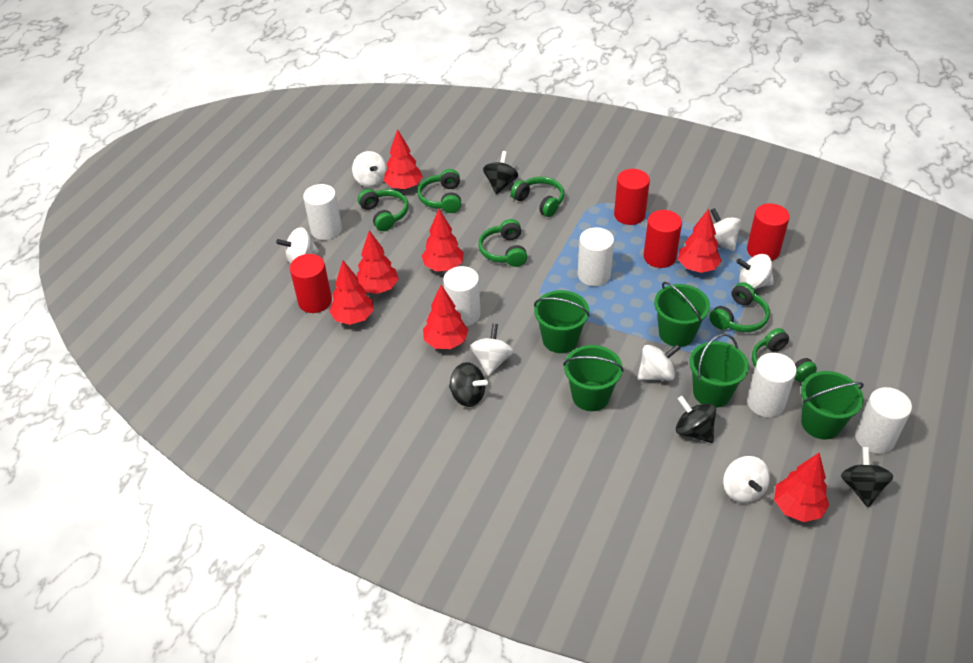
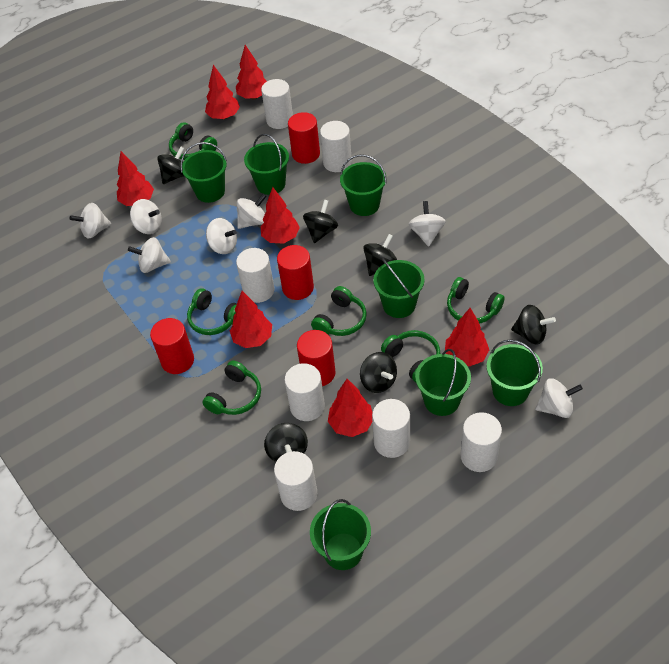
black spinning top: [449,362,488,407] [483,151,518,194] [676,396,716,443] [841,447,893,507] = 4 -> [157,147,185,184] [264,423,308,462] [303,200,338,243] [360,352,397,393] [363,234,397,276] [511,305,556,345] = 6
green bucket: [534,290,590,353] [563,345,624,411] [654,282,710,347] [689,333,749,408] [801,371,864,439] = 5 -> [180,142,227,203] [244,134,289,195] [310,499,371,570] [340,155,387,216] [373,259,425,318] [415,349,471,416] [487,339,543,406] = 7
white cylinder: [303,184,342,240] [443,266,481,326] [578,227,614,286] [747,353,797,417] [855,387,912,454] = 5 -> [236,248,275,303] [261,79,293,129] [274,451,317,511] [284,363,325,421] [320,121,352,172] [372,399,410,458] [460,412,502,472] = 7

